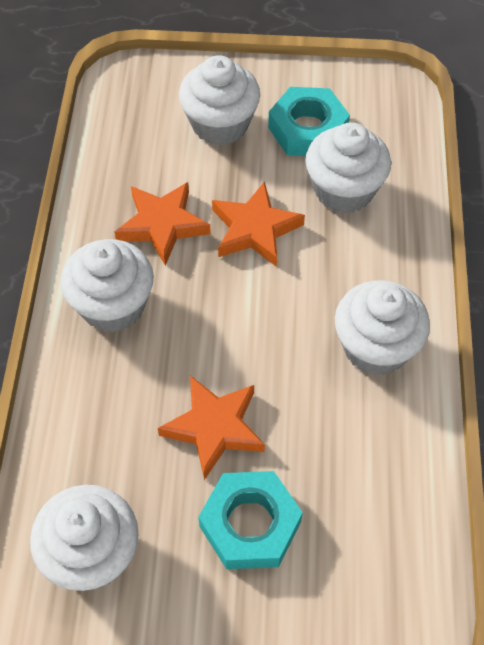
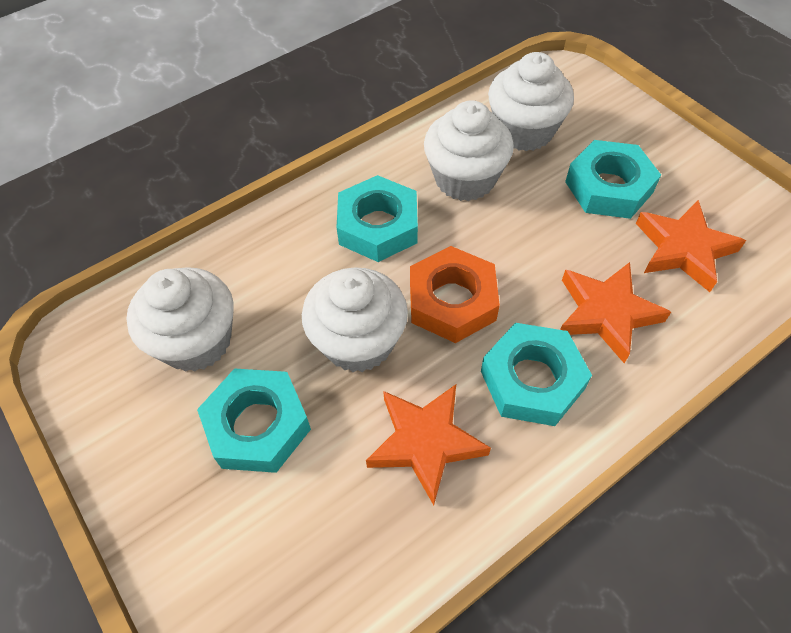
orange nut: none = 0 -> [410,246,500,343] = 1
turquoise nut: [198,471,303,569] [268,87,350,156] = 2 -> [197,368,311,473] [336,175,418,262] [481,323,592,426] [565,140,661,219] = 4
white cupcake: [30,485,139,591] [61,239,154,332] [179,55,260,145] [305,123,391,214] [335,280,430,375] = 5 -> [126,267,234,372] [302,267,408,372] [424,100,514,201] [488,52,574,151] = 4

